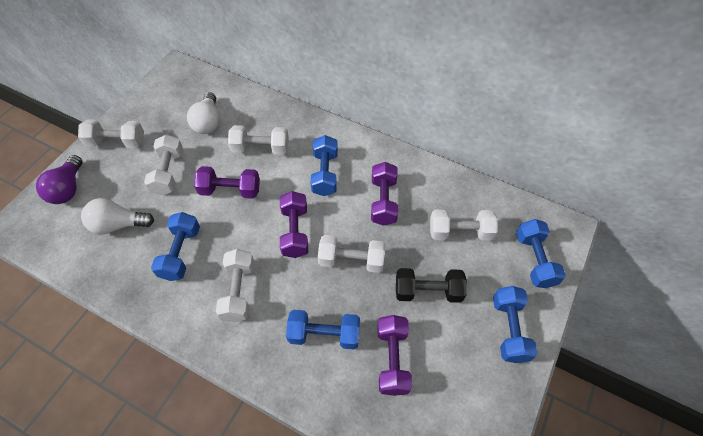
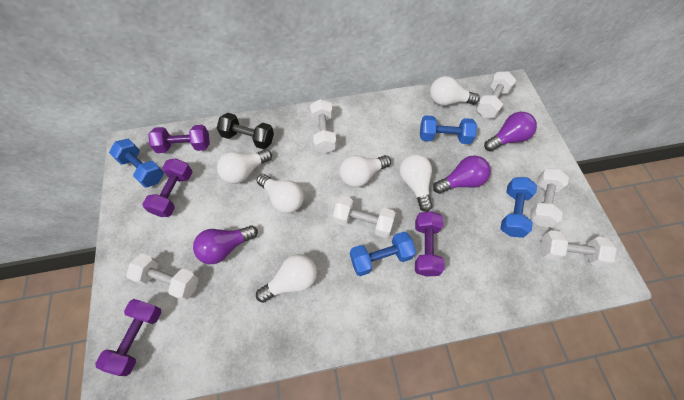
blue dumbbell: [151,212,200,281] [286,310,360,349] [311,135,338,196] [493,286,538,363] [516,219,566,288] = 5 -> [109,139,164,188] [350,232,416,276] [420,115,477,144] [500,177,537,238] = 4
purple light bulb: [36,155,83,204] = 1 -> [193,225,258,264] [433,155,491,194] [484,112,537,152] = 3
white light bulb: [81,198,154,235] [187,92,220,134] = 2 -> [217,149,272,184] [256,254,317,303] [257,174,304,213] [340,155,391,187] [399,154,433,212] [430,76,480,106] = 6

